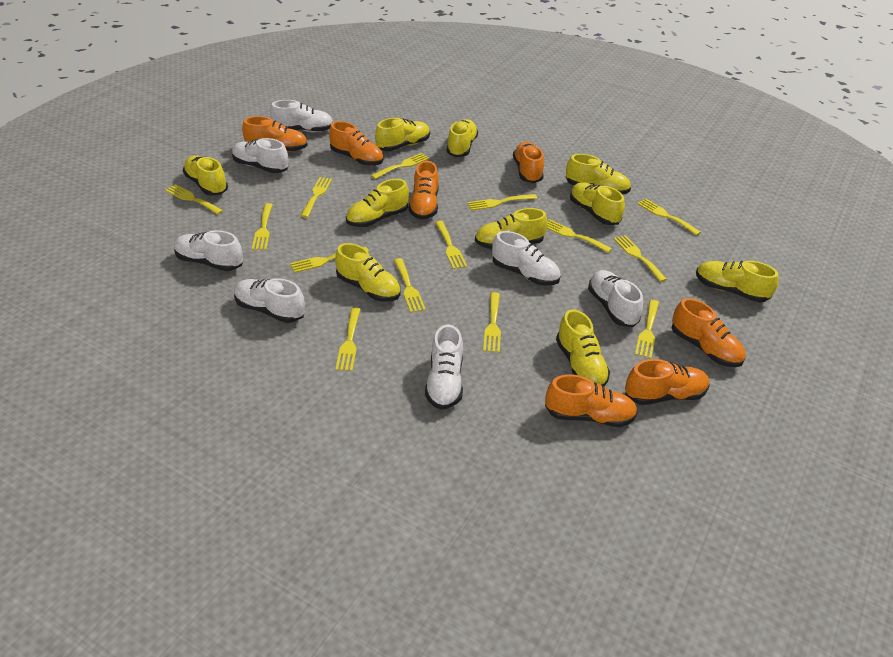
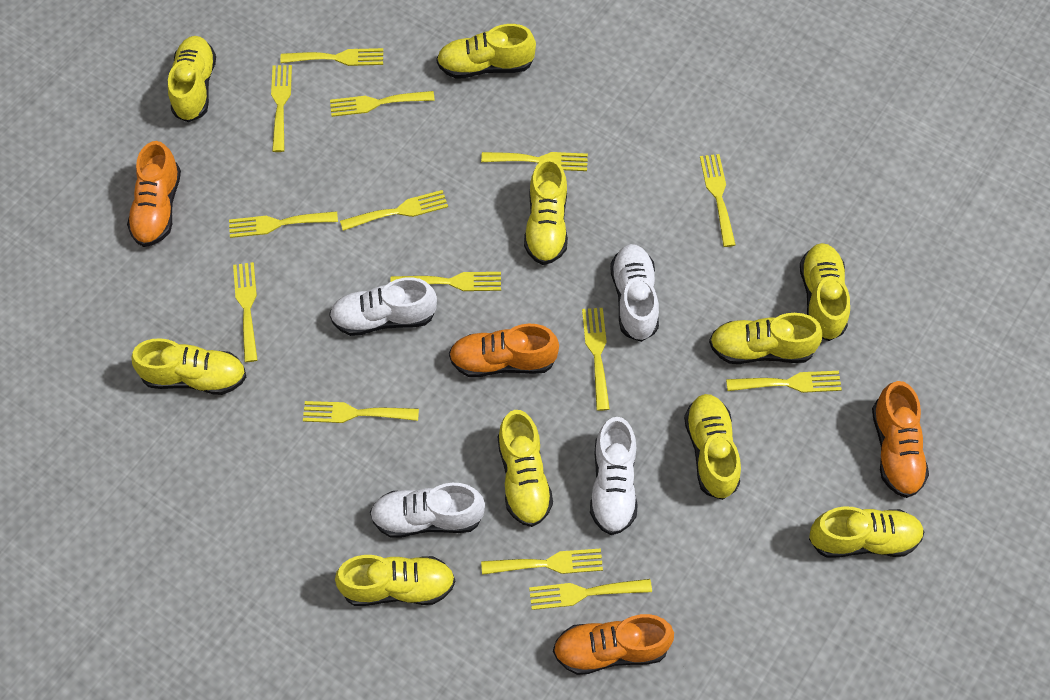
orange shoe: [242,116,308,152] [329,121,383,166] [409,161,439,219] [513,142,544,183] [545,374,638,427] [625,359,709,405] [671,298,746,367] = 7 -> [127,141,181,247] [449,324,559,377] [553,614,674,675] [872,381,929,498] = 4
white shoe: [174,230,243,271] [232,138,289,173] [234,278,305,323] [270,100,333,132] [425,324,463,410] [492,231,561,286] [588,270,643,327] = 7 -> [329,277,437,336] [370,483,485,538] [590,417,638,535] [610,244,659,342] = 4

